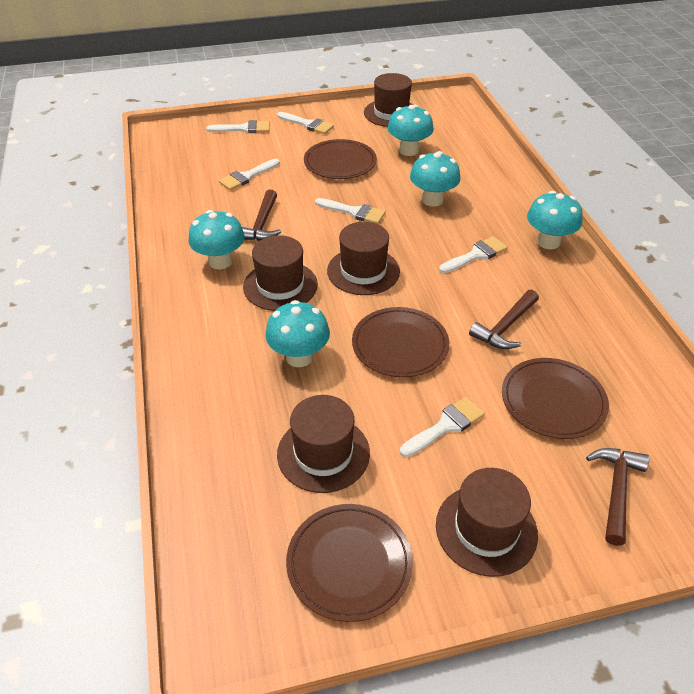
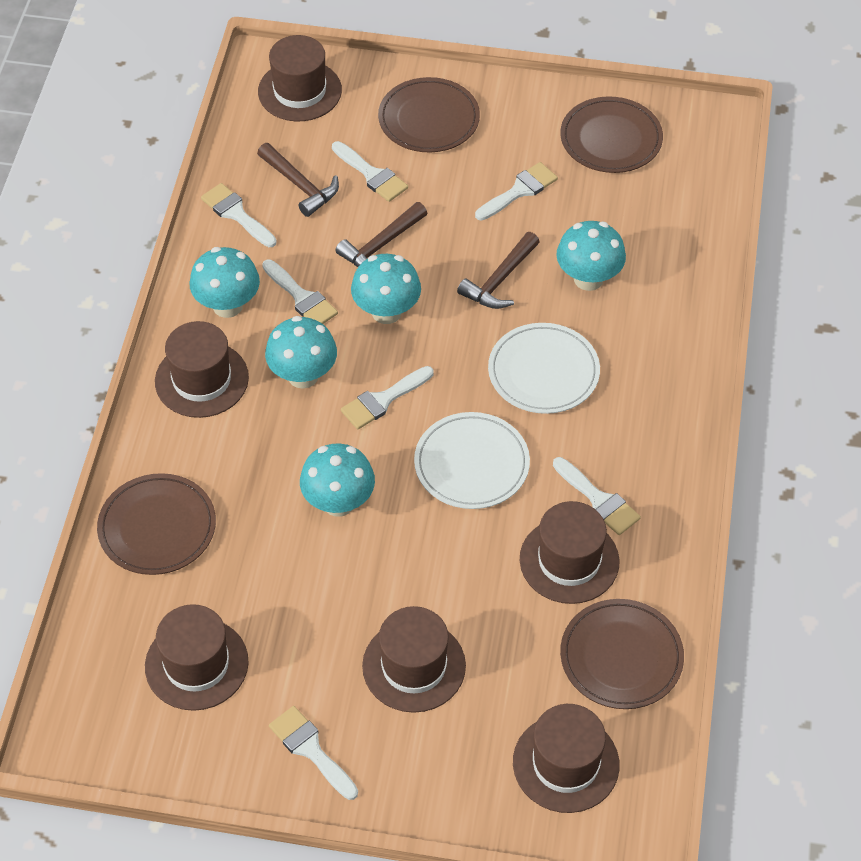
brown hat: [243,235,318,311] [277,395,370,493] [327,222,400,295] [364,73,413,127] [436,468,538,577] = 5 -> [145,604,249,711] [155,321,249,418] [258,35,342,121] [362,606,466,713] [513,704,620,813] [520,501,620,604] = 6
white brush: [206,120,270,133] [219,159,280,190] [277,112,334,134] [315,198,386,224] [400,397,485,457] [439,236,508,273] = 6 -> [201,183,277,247] [262,259,338,324] [269,706,358,800] [332,141,408,202] [341,366,434,429] [475,162,558,221] [553,457,641,535] = 7
white plate: none = 0 -> [414,412,530,509] [488,323,600,414] = 2

